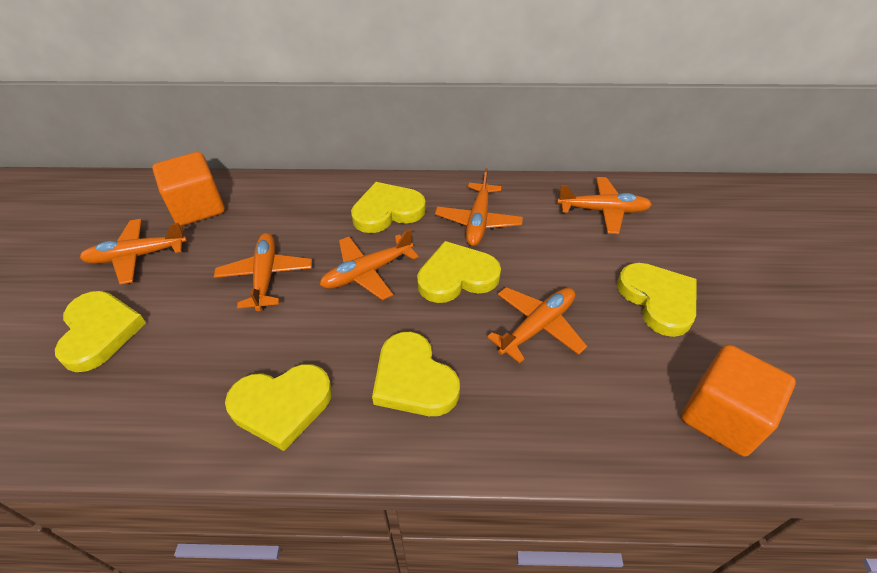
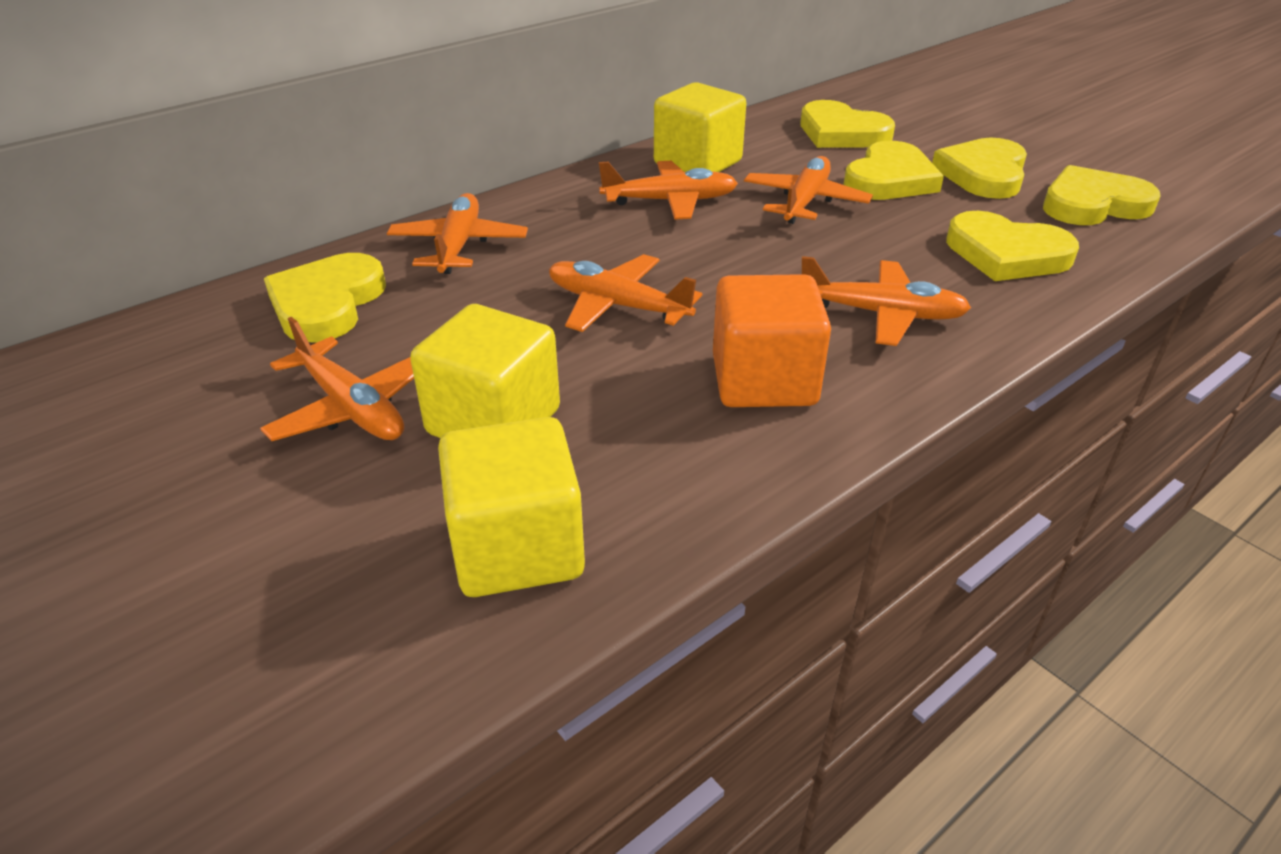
orange cube: [152,152,225,226] [681,345,796,457] = 2 -> [713,274,831,407] = 1
yellow cube: none = 0 -> [410,304,560,438] [438,417,585,597] [654,82,746,172] = 3

